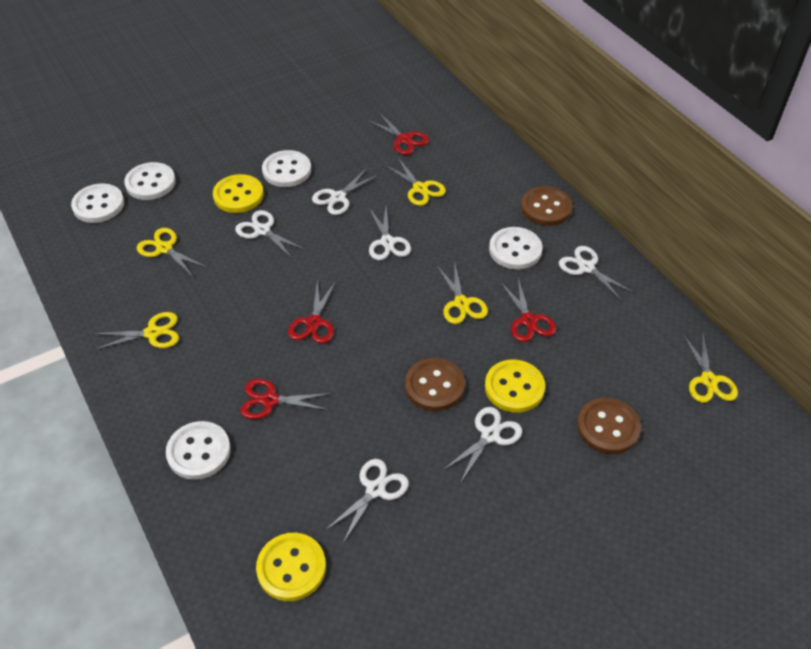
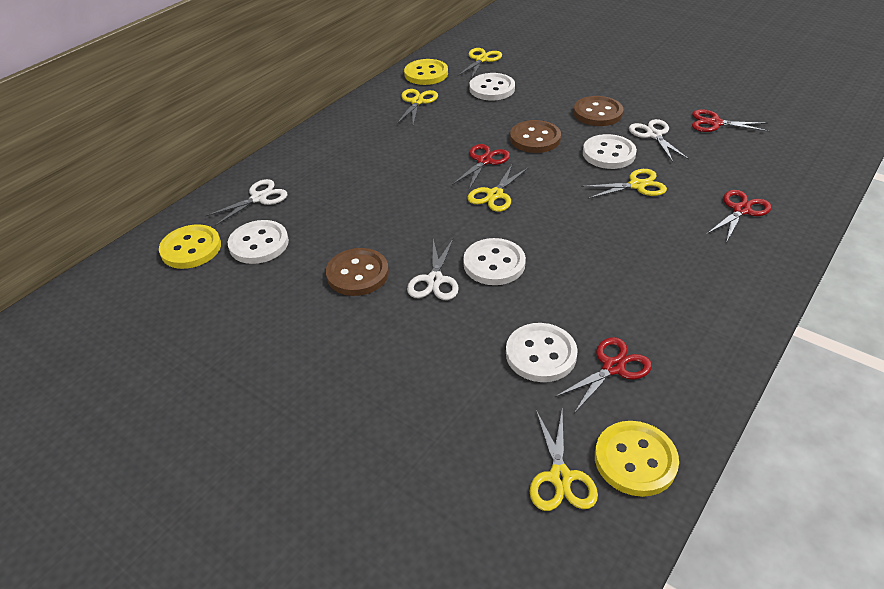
white scissors: [235,210,306,259] [312,168,378,215] [325,459,409,543] [369,208,411,260] [443,407,522,483] [559,246,635,301] = 6 -> [205,179,288,226] [407,239,459,300] [629,119,689,162] = 3

